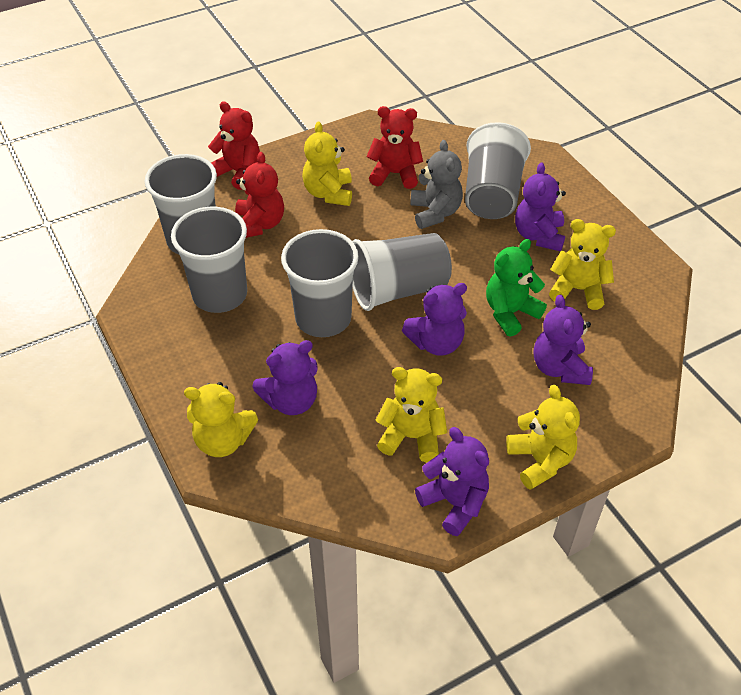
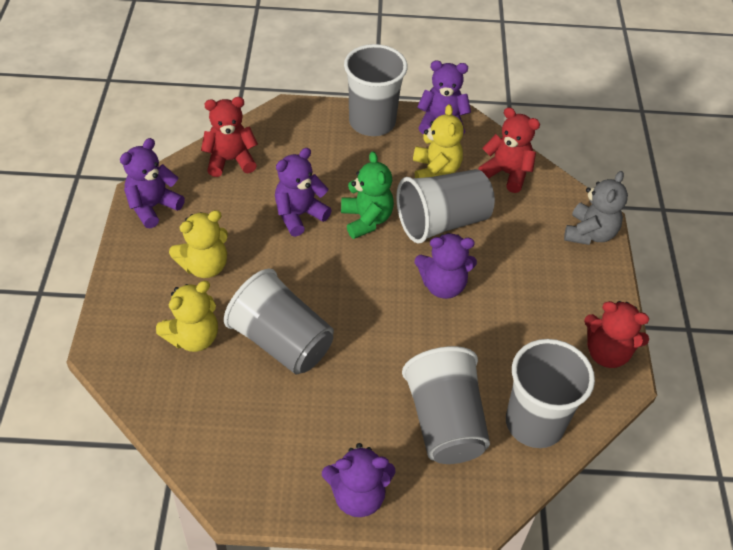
yellow teddy bear: [184,382,258,457] [302,122,352,206] [376,367,447,462] [506,385,580,490] [549,219,616,310] = 5 -> [156,281,218,352] [169,210,228,278] [413,104,464,178] = 3

